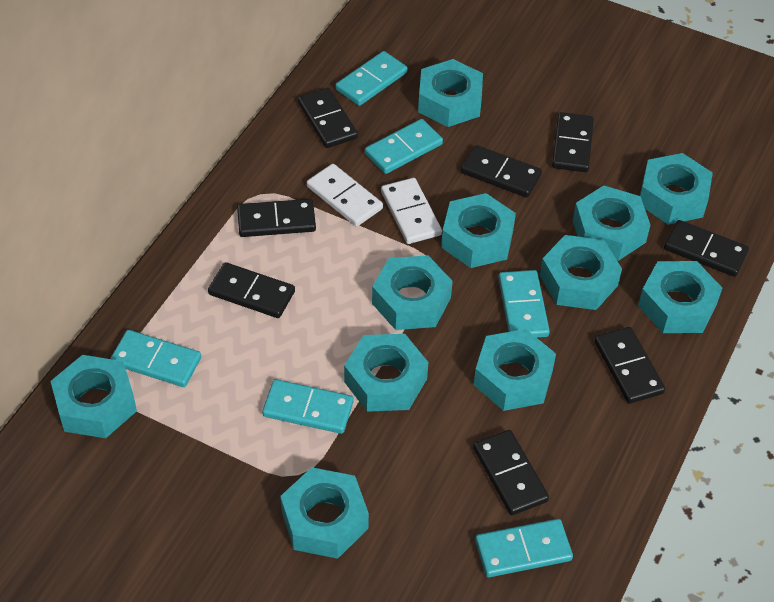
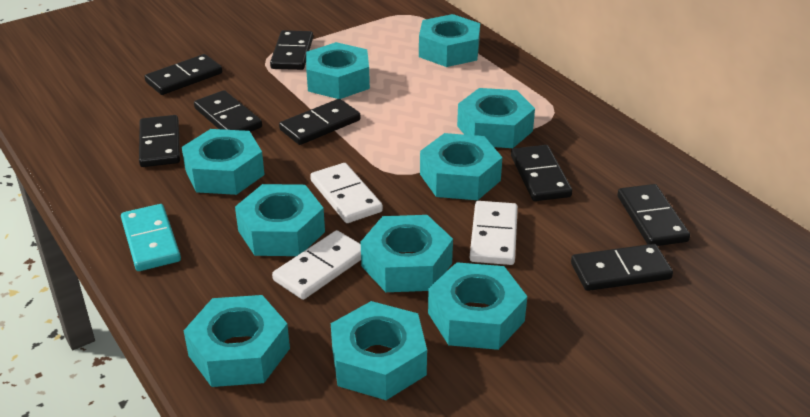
turquoise domino: [110,330,201,387] [262,379,354,434] [335,51,407,106] [365,119,443,174] [475,519,573,577] [498,270,550,338] = 6 -> [121,204,181,271] = 1
turquoise nut: [51,355,137,438] [280,467,369,559] [344,334,428,412] [372,255,453,330] [418,59,483,127] [441,193,516,268] [474,329,556,411] [540,235,622,310] [573,185,651,261] [638,261,722,333] [640,153,713,225] = 11 -> [182,129,265,195] [184,295,290,387] [235,184,325,256] [306,42,370,99] [331,301,427,400] [361,215,453,292] [419,14,480,67] [420,133,502,200] [428,262,527,350] [457,88,535,148] = 10
white domino: [307,164,383,227] [381,178,442,244] = 2 -> [272,230,361,300] [310,163,383,223] [470,201,518,265] = 3

